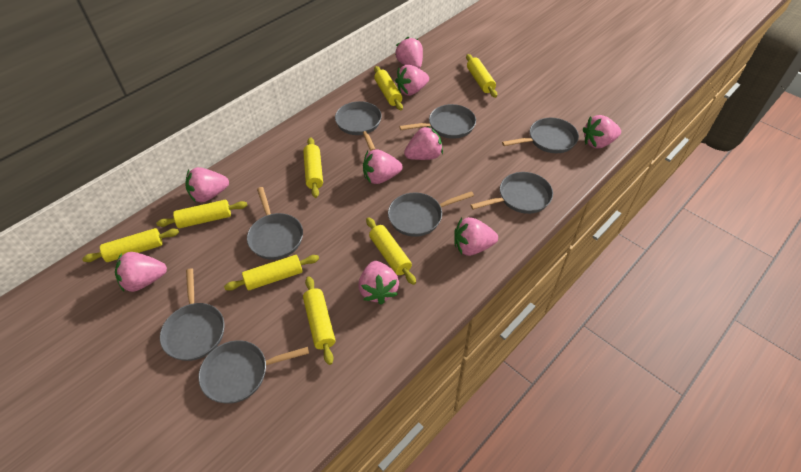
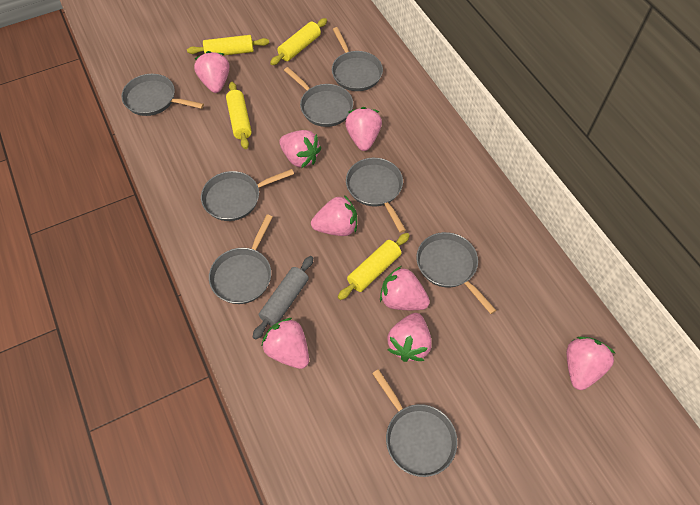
grey rolling pin: none = 0 -> [253,256,313,340] = 1
pink strawberry: [115,252,167,292] [185,167,229,203] [358,261,399,305] [363,149,403,184] [395,37,423,69] [395,65,429,96] [404,126,443,160] [454,217,498,256] [583,115,621,148] = 9 -> [194,51,230,93] [262,318,309,369] [279,130,321,168] [311,195,357,236] [345,107,382,151] [380,266,430,310] [387,313,432,362] [567,337,616,390] = 8
yellow rolling pin: [82,228,179,262] [156,200,247,228] [224,255,319,291] [303,137,323,198] [303,276,335,365] [366,217,416,285] [374,66,403,110] [466,54,497,98] = 8 -> [187,35,269,56] [226,82,252,149] [270,18,327,65] [338,233,410,300] = 4

